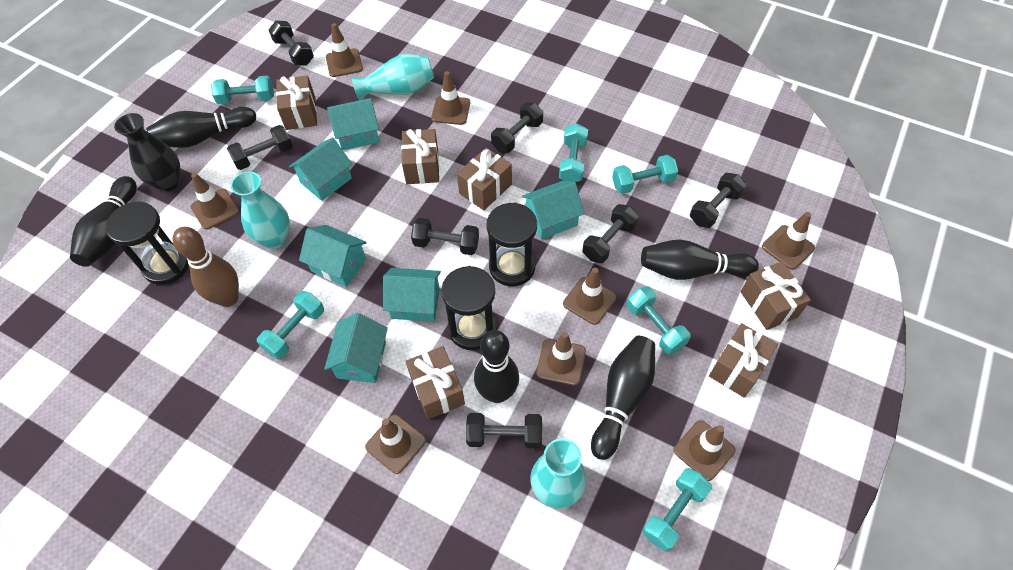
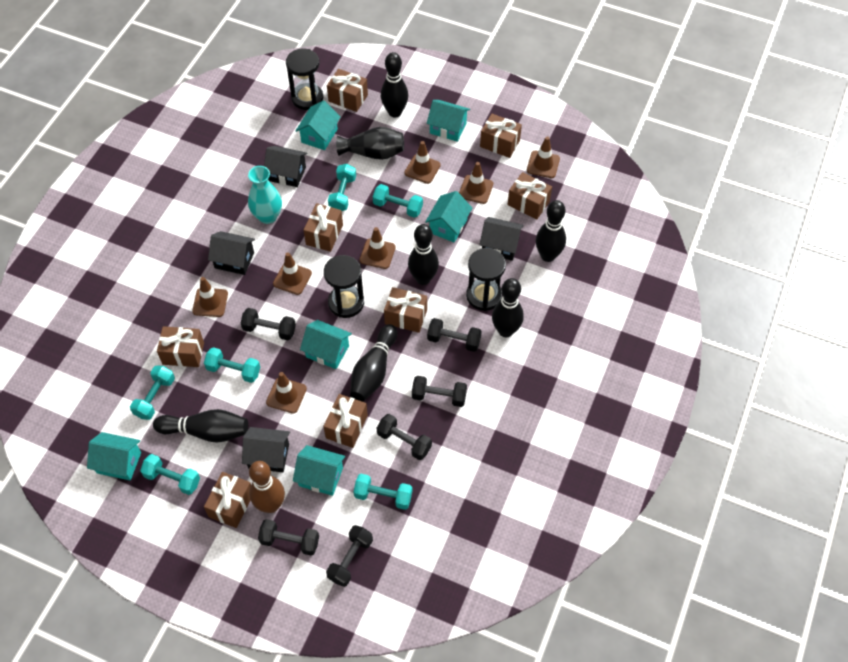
black bowling pin: [70,176,137,267] [146,107,256,148] [474,330,519,403] [591,336,655,460] [641,240,759,280] = 5 -> [153,409,248,442] [350,324,397,402] [381,52,408,117] [408,224,439,285] [492,278,524,337] [536,200,566,262] = 6
black dumbbell: [227,125,293,170] [269,21,314,66] [411,218,479,255] [466,413,542,448] [491,103,543,153] [583,204,638,263] [690,173,746,228] = 7 -> [241,308,296,340] [258,519,319,556] [326,525,373,587] [377,414,432,460] [412,376,467,407] [427,318,482,352] = 6
black house: none = 0 -> [208,231,255,275] [242,427,290,472] [264,146,307,187] [479,217,524,261] = 4
brown gift: [276,75,317,130] [401,129,439,184] [405,346,465,420] [457,148,512,210] [709,323,778,397] [741,261,811,330] = 6 -> [157,326,204,367] [204,472,251,528] [303,203,343,252] [323,394,368,448] [327,69,368,112] [384,287,427,333] [480,114,522,158] [508,172,552,220] = 8
brown traffic cone: [191,173,239,230] [326,23,363,77] [365,415,426,474] [431,71,470,125] [537,332,586,385] [563,268,616,325] [674,420,735,481] [762,212,815,270] = 8 -> [192,277,228,317] [266,372,307,414] [273,252,312,295] [360,227,396,269] [404,141,441,184] [459,162,493,204] [527,136,560,178] = 7
turquoise vase: [231,171,290,249] [352,54,434,100] [530,439,586,509] = 3 -> [248,166,282,224] = 1

